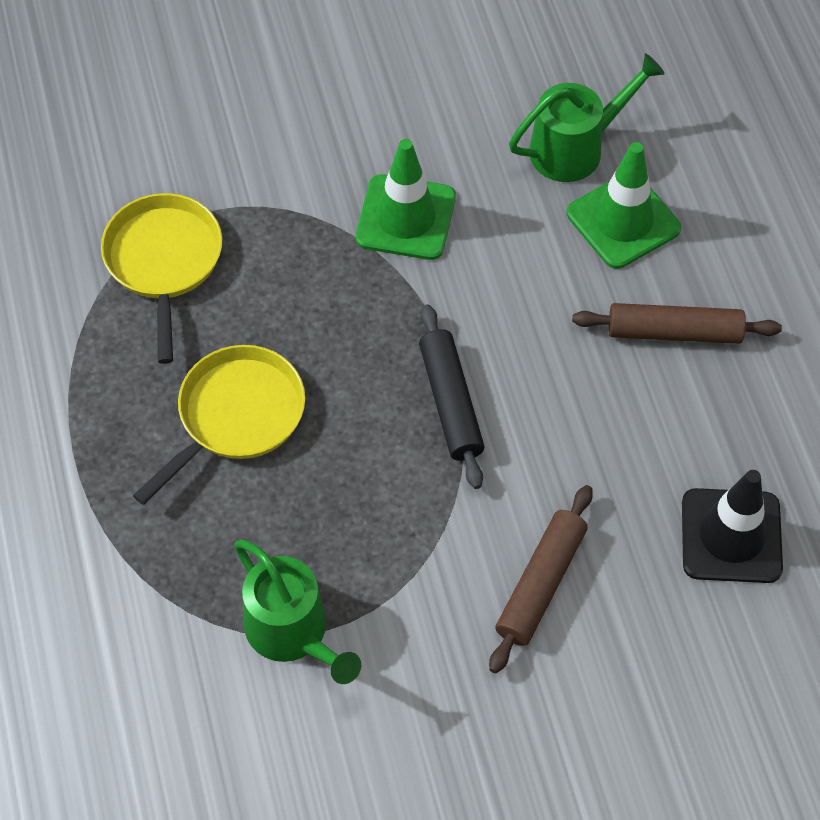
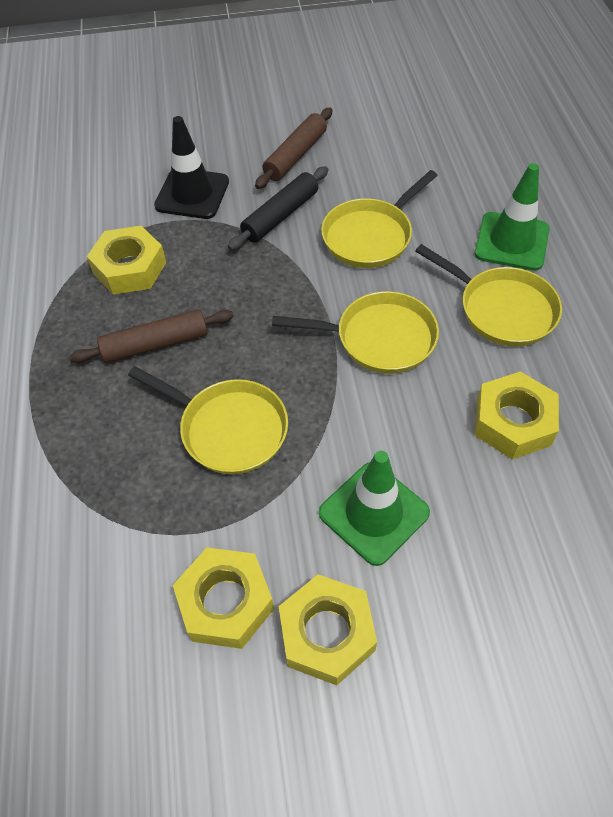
green watering can: [234,539,361,684] [509,54,665,182] = 2 -> none = 0
yellow nut: none = 0 -> [87,226,166,295] [173,548,274,649] [279,574,377,685] [475,371,559,459] = 4
yellow pan: [101,193,222,364] [133,345,305,505] = 2 -> [128,366,288,474] [272,291,439,374] [321,170,438,268] [415,244,562,347] = 4

